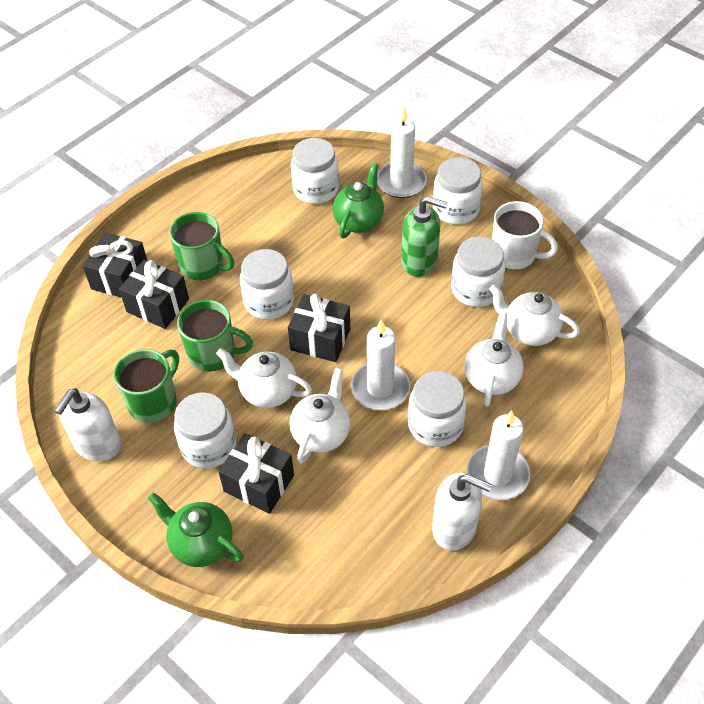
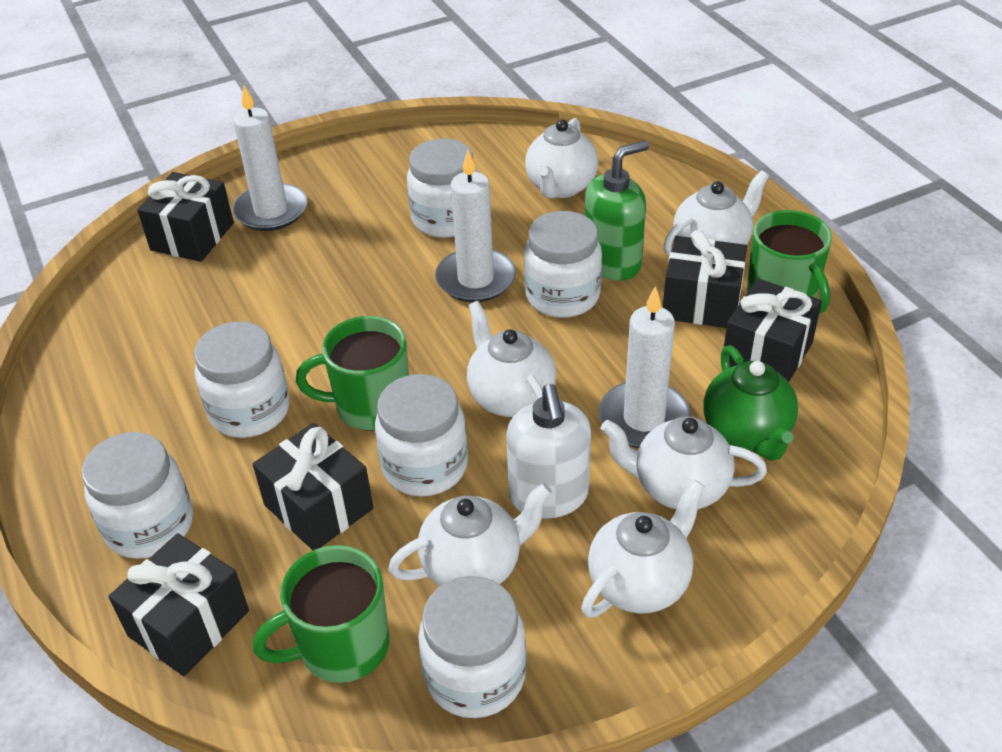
black gift: [83,233,147,298] [119,260,189,329] [218,433,294,514] [288,294,350,362] = 4 -> [108,533,249,676] [137,172,234,262] [253,423,373,551] [663,230,747,328] [724,278,822,382] = 5
green teapot: [148,492,244,567] [333,163,384,238] = 2 -> [703,345,798,461] = 1
white mug: [492,201,558,270] = 1 -> none = 0
white soap dispenser: [55,388,121,462] [432,473,492,551] = 2 -> [506,384,591,519] = 1
white teapot: [216,348,312,408] [290,368,350,464] [464,312,523,407] [489,285,580,346] = 4 -> [388,483,552,587] [467,301,556,417] [525,118,598,198] [581,480,705,618] [601,417,767,509] [664,170,769,255] = 6

